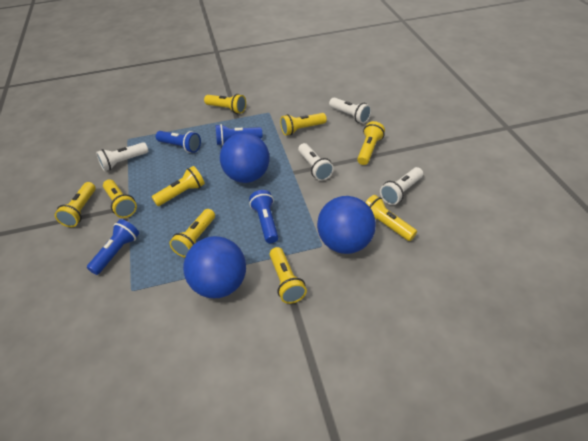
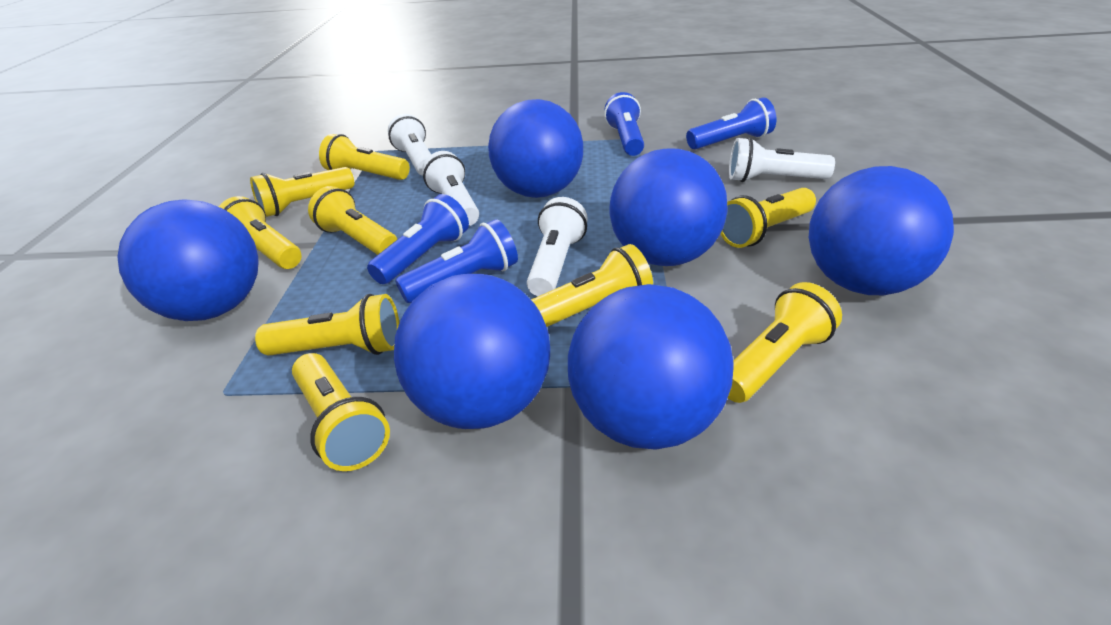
blue ball: [183,236,246,298] [220,133,269,183] [317,196,376,254] = 3 -> [118,199,259,321] [394,274,550,429] [488,99,583,198] [568,284,734,450] [610,148,728,266] [809,166,954,295] = 6

